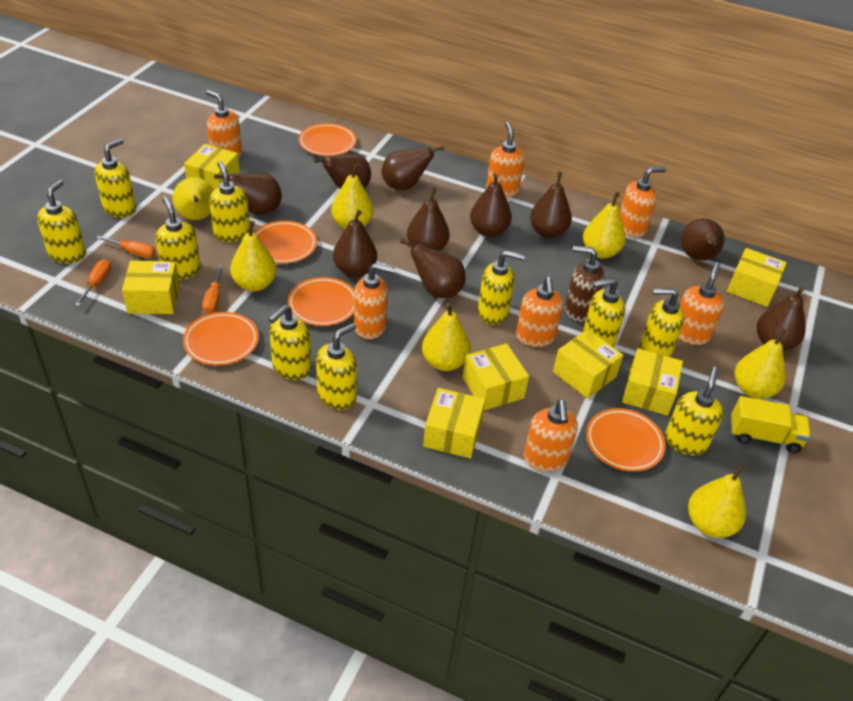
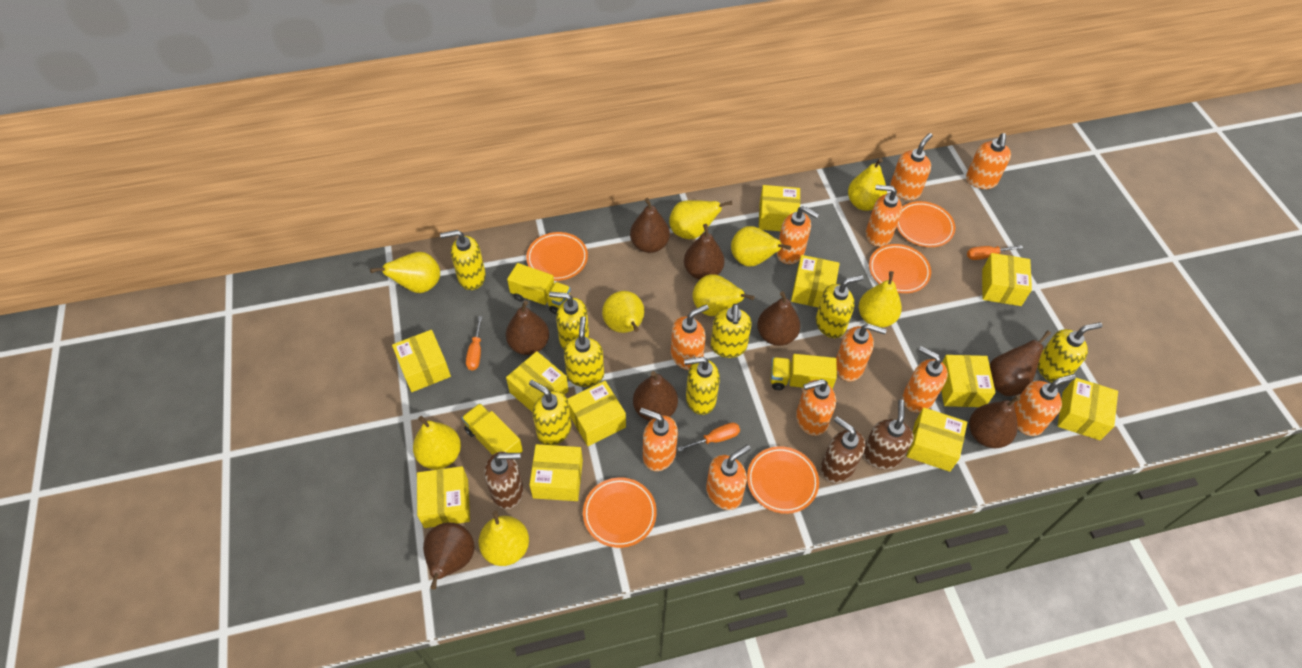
brown pear: [214,173,282,215] [313,153,371,189] [333,210,377,277] [382,145,445,190] [400,239,466,298] [407,187,450,251] [470,173,512,237] [530,172,572,238] [681,218,725,261] [757,286,806,351] = 10 -> [423,522,474,590] [506,301,549,355] [630,198,670,253] [633,371,678,421] [684,224,724,280] [757,291,800,346] [969,395,1020,448] [989,331,1051,396] = 8
brown soap dispenser: [565,246,605,323] = 1 -> [484,452,524,509] [821,416,865,483] [863,399,914,470] = 3
orange soap dispenser: [206,90,242,159] [354,263,395,339] [486,122,525,197] [516,277,563,347] [524,399,578,472] [620,167,666,238] [678,263,724,345] = 7 -> [640,408,678,471] [671,304,709,370] [706,445,751,510] [776,206,819,264] [796,379,836,436] [836,324,887,381] [866,185,902,247] [890,133,933,200] [902,346,948,413] [966,133,1011,189] [1014,374,1076,436] = 11
yellow box: [122,261,180,314] [184,144,240,190] [423,388,485,458] [463,343,529,411] [553,329,623,398] [622,348,683,416] [727,248,787,307] = 7 -> [392,330,451,392] [417,466,470,528] [506,351,569,412] [529,444,583,501] [567,381,626,446] [759,185,800,231] [791,255,840,308] [907,407,967,472] [941,355,996,407] [982,253,1032,306] [1058,378,1118,440] = 11
yellow pear: [173,177,214,220] [230,221,277,291] [331,164,373,229] [422,303,471,371] [583,192,626,258] [688,463,746,538] [735,329,787,399] = 7 -> [370,252,440,293] [413,416,461,470] [479,511,529,566] [602,291,644,333] [669,200,732,239] [693,274,754,316] [731,226,791,267] [848,158,887,211] [859,271,902,328] = 9
yellow soap dispenser: [37,180,86,264] [94,139,136,218] [155,197,201,280] [209,161,250,242] [269,305,311,380] [316,323,357,410] [478,250,525,325] [583,278,625,348] [640,288,684,357] [665,367,724,455] = 10 -> [440,230,486,290] [529,380,571,445] [549,292,589,349] [564,316,604,387] [684,357,720,415] [711,304,752,358] [816,275,864,338] [1038,322,1103,384] = 8
yellow truck: [731,396,811,453] = 1 -> [462,403,523,455] [507,263,571,314] [770,354,837,390] = 3

